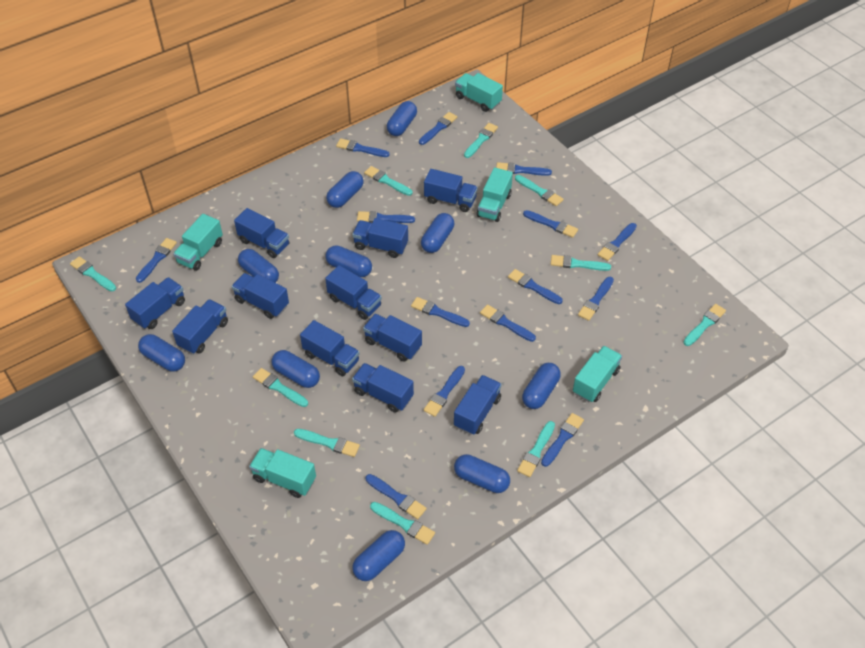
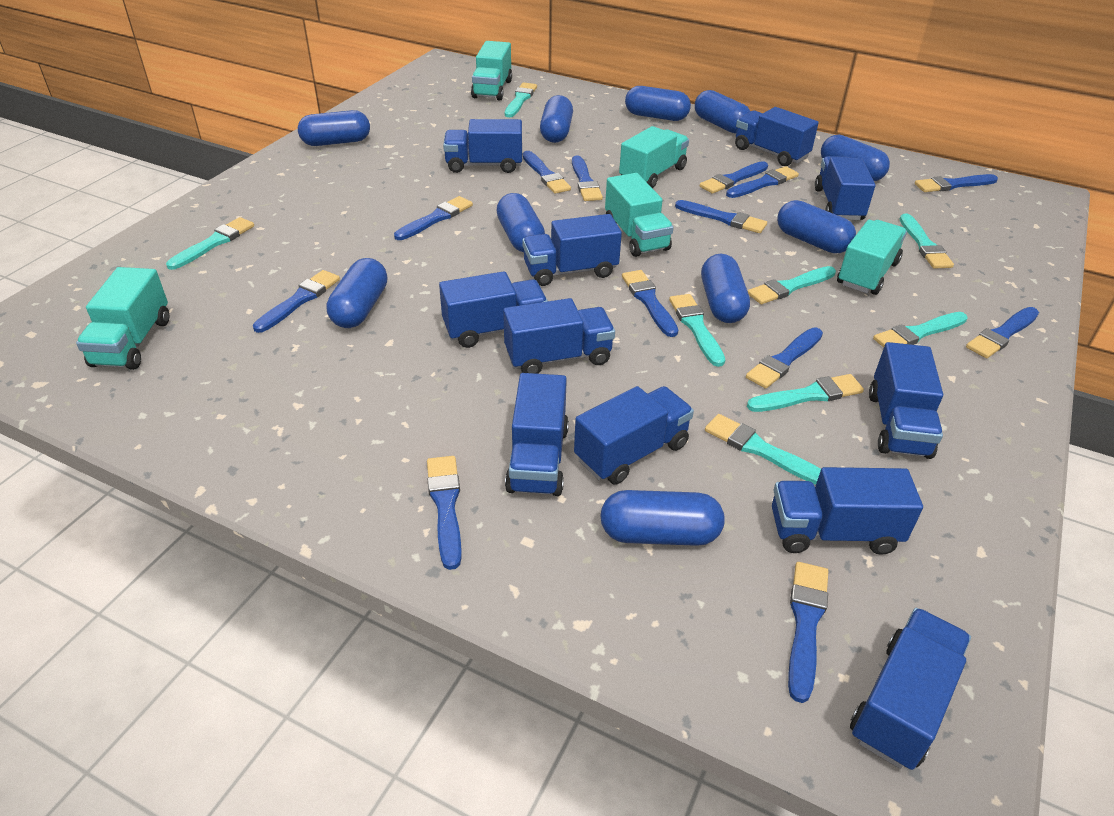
blue brush: [136,238,177,283] [336,138,390,157] [357,211,415,223] [366,474,427,519] [411,297,470,327] [419,112,457,145] [423,366,465,417] [480,304,536,342] [496,162,552,176] [508,269,563,304] [523,210,578,238] [541,413,584,467] [578,277,614,321] [598,223,637,261] = 14 -> [253,270,340,333] [394,196,473,240] [427,456,462,570] [523,151,571,194] [572,155,603,201] [622,270,678,337] [675,200,767,233] [700,161,768,194] [726,166,799,198] [746,327,823,389] [788,562,828,703] [915,174,998,192] [966,307,1039,358] = 13
turquoise brush: [70,256,116,292] [253,368,308,407] [294,429,360,457] [364,166,412,196] [370,502,435,545] [464,123,498,158] [515,175,564,206] [517,421,555,477] [551,255,611,271] [683,304,726,346] = 10 -> [166,217,254,270] [505,82,537,117] [669,294,725,367] [705,414,821,485] [747,374,864,412] [748,266,836,304] [873,312,968,347] [900,214,954,269] = 8

